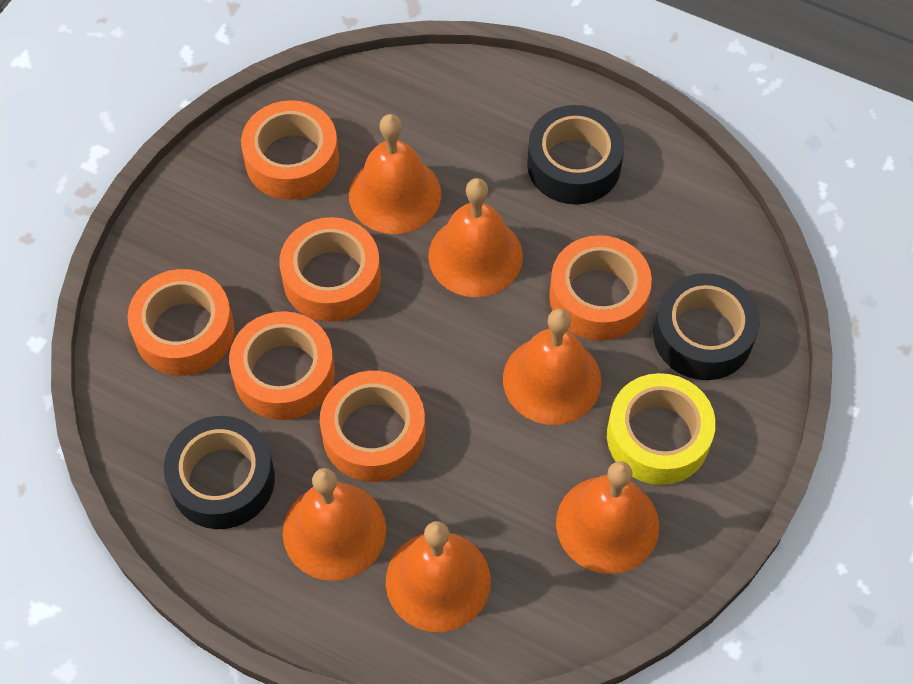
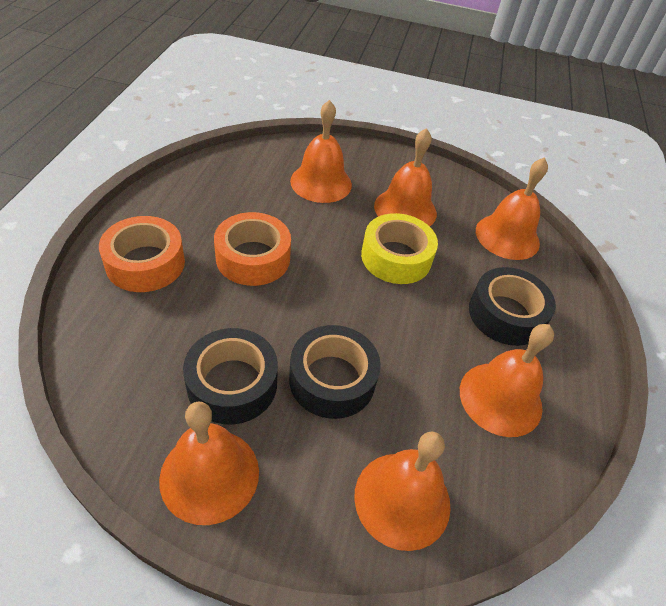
orange tape: [128,269,234,376] [229,311,335,420] [241,100,339,200] [279,217,381,322] [320,371,425,482] [549,235,652,341] = 6 -> [99,216,185,292] [214,212,291,286] = 2

